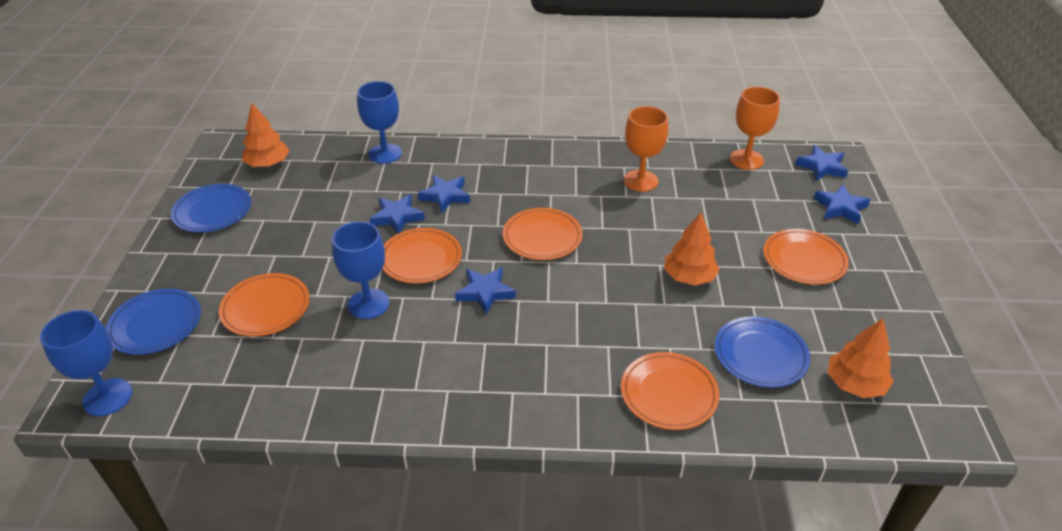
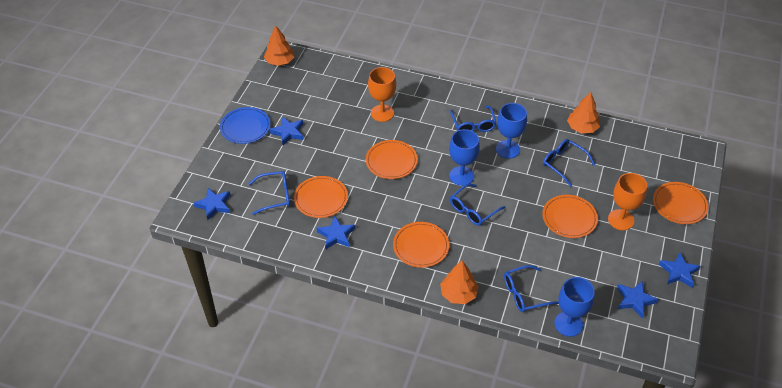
blue glasses: none = 0 -> [249,171,290,215] [450,106,496,132] [450,184,505,226] [504,265,559,312] [543,139,595,187] = 5
blue plate: [106,289,201,355] [171,184,251,232] [715,316,810,388] = 3 -> [220,107,271,144] = 1

